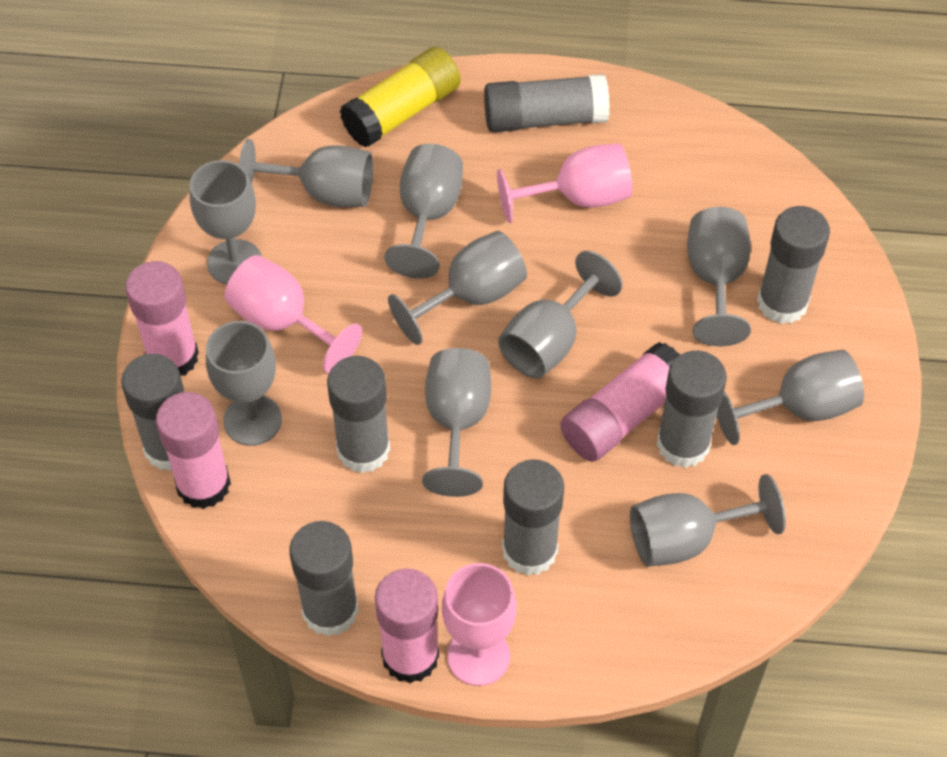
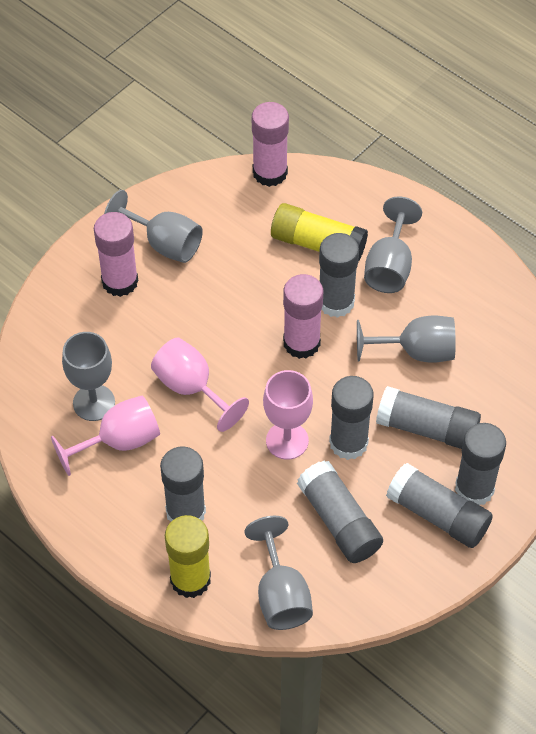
grey goblet: [190,160,262,284] [206,321,282,446] [239,139,373,207] [384,144,463,279] [388,231,527,345] [422,348,491,497] [498,251,623,378] [630,474,786,567] [687,207,751,346] [717,350,864,445] = 10 -> [62,332,115,421] [104,190,203,263] [245,516,313,630] [357,316,456,363] [364,196,422,293] = 5
pink glue stick: [125,261,199,376] [156,392,231,509] [375,568,439,683] [560,342,680,462] = 4 -> [94,212,138,297] [252,102,289,187] [283,274,323,359] = 3
yellow glue stick: [340,47,460,147] = 1 -> [165,515,211,598] [271,203,368,262] = 2

